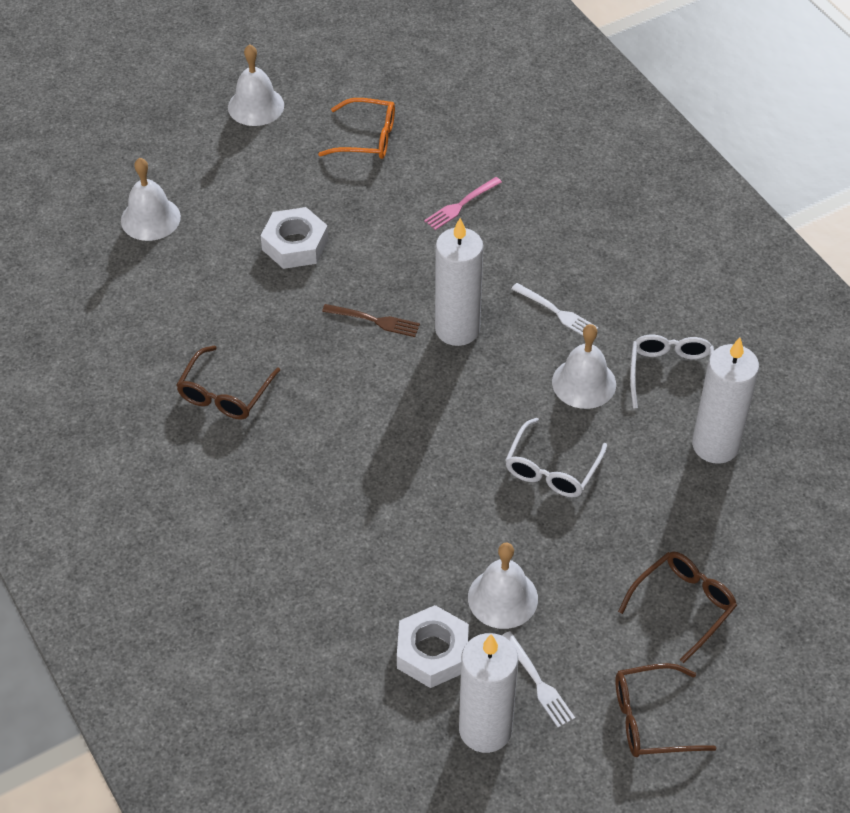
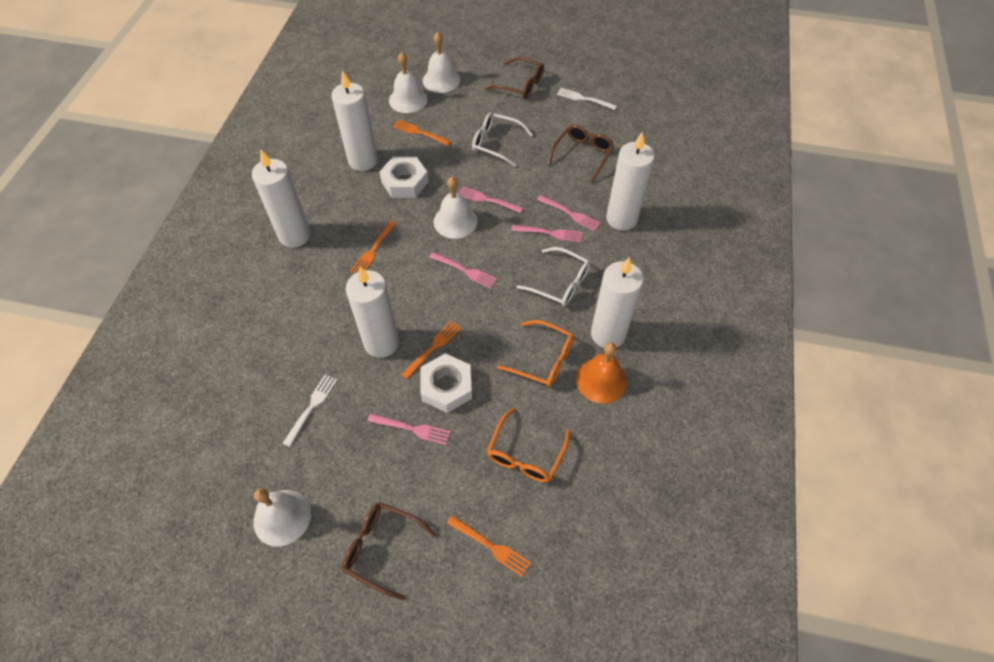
brown fork: [322,304,420,337] = 1 -> none = 0
orange bell: none = 0 -> [576,342,627,403] = 1
orange fork: none = 0 -> [351,221,396,273] [393,120,451,146] [401,321,461,379] [447,515,531,577] = 4
orange glasses: [318,98,395,159] = 1 -> [486,408,570,483] [497,320,574,387] = 2
pink fork: [424,177,502,230] = 1 -> [367,413,450,445] [429,252,497,289] [459,186,523,213] [511,225,582,242] [537,195,601,231] = 5
white candle: [435,218,483,346] [459,633,518,753] [692,337,759,464] = 3 -> [252,150,311,248] [331,70,378,171] [346,266,399,358] [591,257,644,348] [606,131,655,231] = 5

